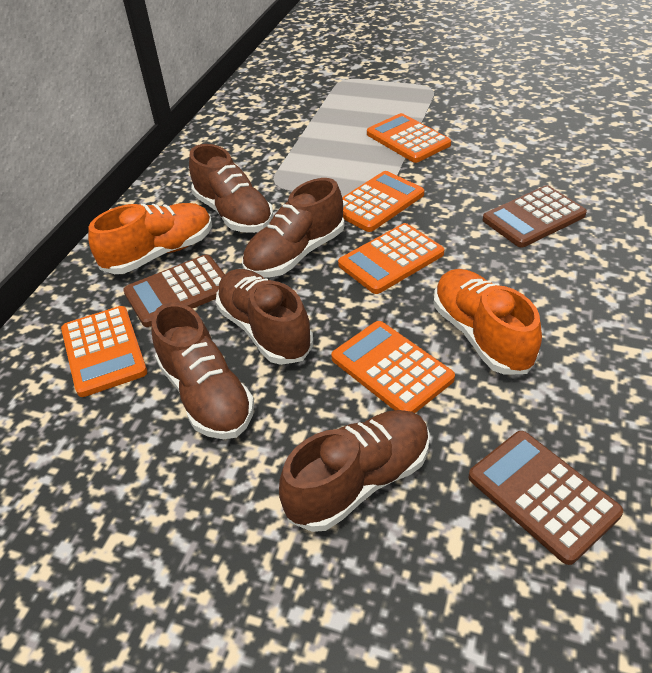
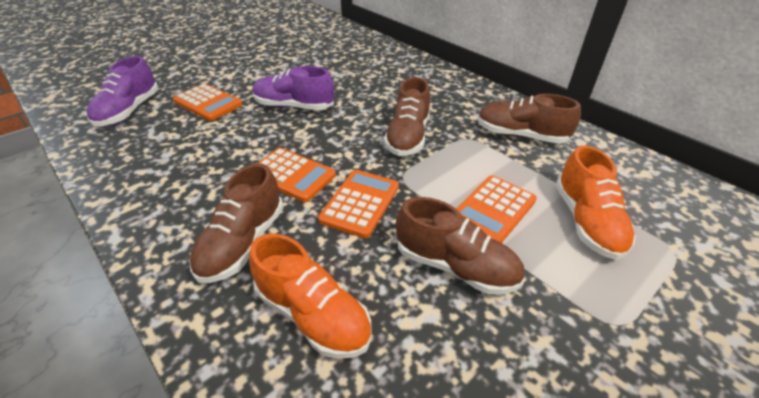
brown calculator: [123,254,225,327] [468,431,623,565] [483,185,587,247] = 3 -> none = 0
brown shoe: [151,303,254,439] [189,144,273,233] [216,269,313,365] [242,178,345,278] [279,410,430,532] = 5 -> [189,164,283,283] [384,77,430,156] [396,197,525,295] [477,94,581,144] = 4
orange calculator: [61,306,147,397] [331,321,455,413] [338,223,444,294] [342,171,424,232] [367,113,451,163] = 5 -> [173,83,243,121] [257,148,336,202] [318,170,399,238] [456,176,537,243] = 4
purple shoe: none = 0 -> [87,56,159,127] [253,66,334,110] = 2

